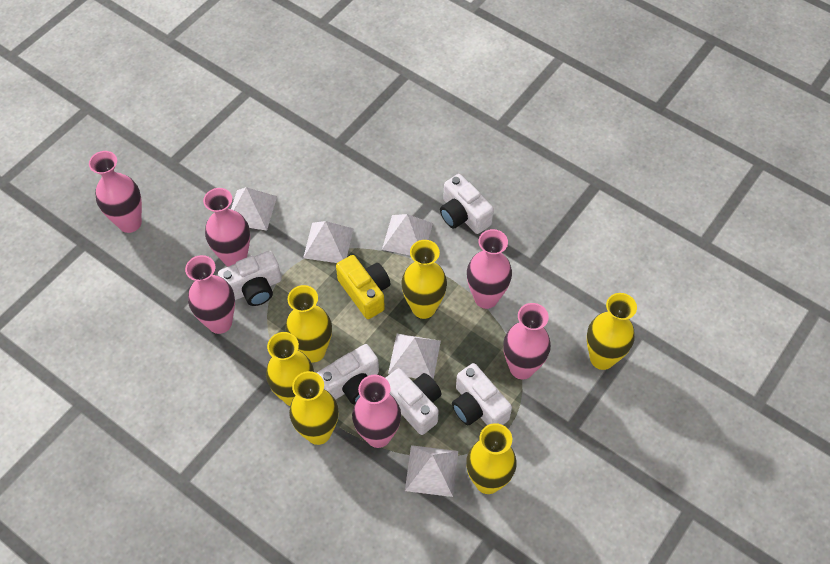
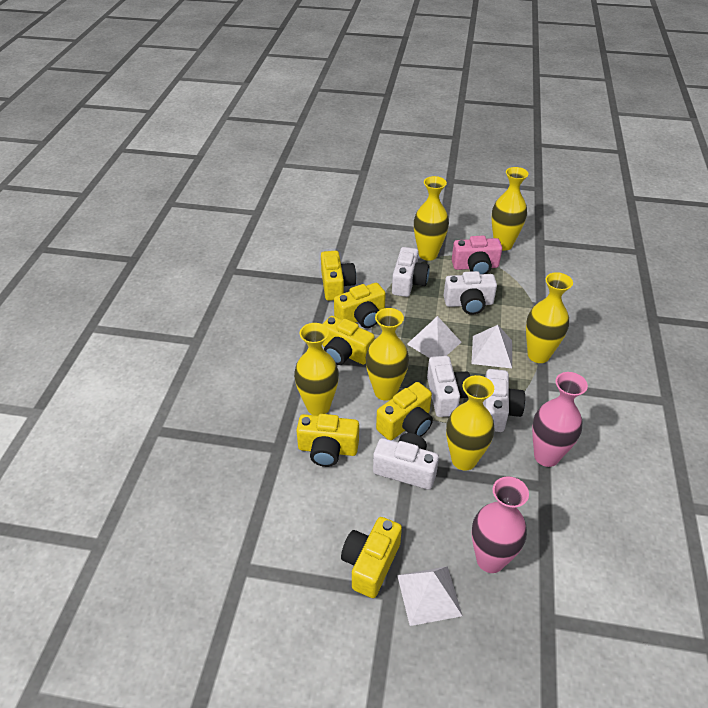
pink camera: none = 0 -> [452,236,502,274] = 1
pink vase: [89,151,142,233] [185,255,235,334] [203,188,250,267] [352,375,401,448] [467,229,512,309] [503,303,551,379] = 6 -> [472,476,529,573] [532,372,588,467] = 2
white pyramid: [231,187,277,231] [303,221,354,263] [382,214,433,255] [388,334,441,379] [405,445,458,497] = 5 -> [397,566,463,626] [407,316,461,358] [471,325,512,368] = 3
yellow camera: [336,255,391,319] = 1 -> [296,414,359,467] [321,251,356,301] [322,316,375,365] [334,283,386,328] [341,517,402,598] [376,382,433,440] = 6

